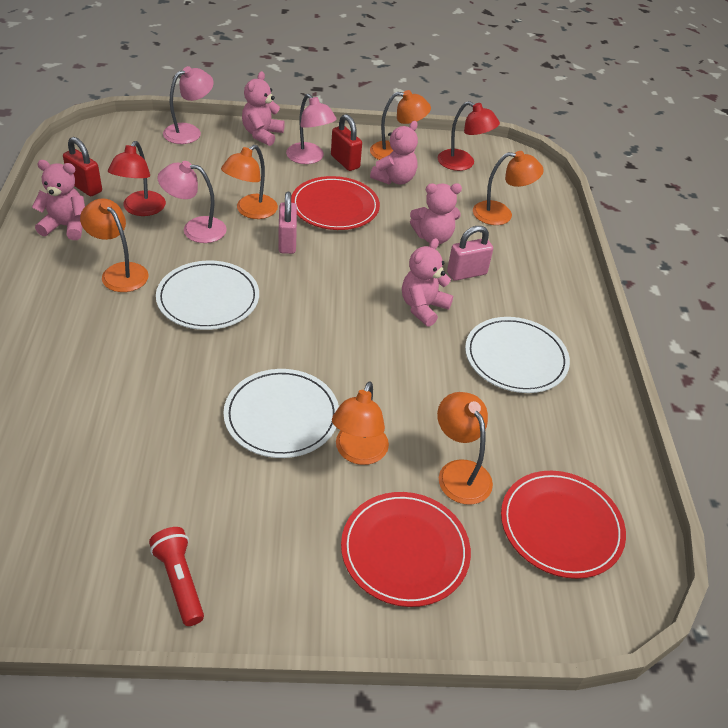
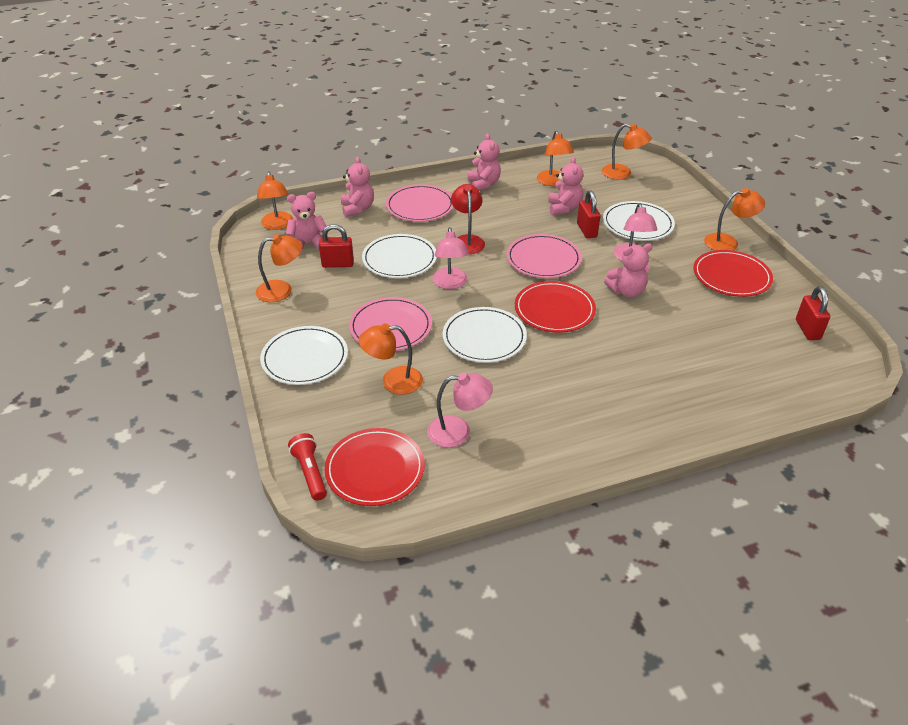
pink padlock: [279,192,297,254] [447,226,493,281] = 2 -> none = 0
pink plate: none = 0 -> [349,297,432,351] [386,184,453,222] [506,234,582,278] = 3
red lamp: [108,141,166,216] [438,101,500,171] = 2 -> [451,184,485,254] = 1
red padlock: [63,137,102,196] [331,114,362,171] = 2 -> [319,224,354,268] [577,190,600,238] [796,286,830,340] = 3
white plate: [156,260,259,330] [223,369,339,458] [465,317,570,393] = 3 -> [260,326,348,385] [362,234,437,278] [442,307,527,363] [603,201,675,241] = 4

